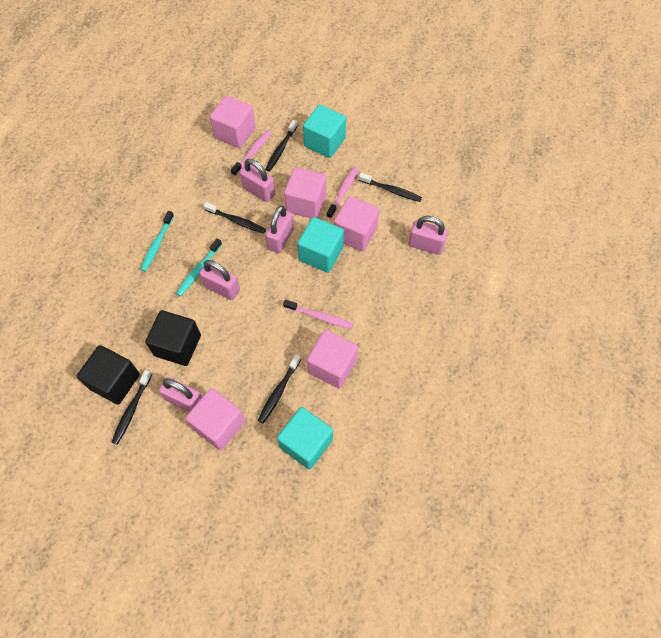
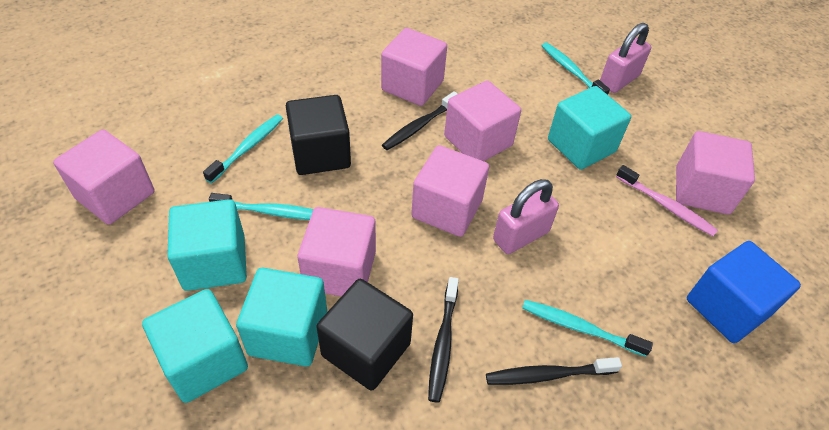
black toothbrush: [111,370,152,445] [203,202,266,234] [258,354,301,423] [265,120,298,172] [359,173,422,202] = 5 -> [382,91,458,150] [428,277,459,403] [486,357,622,385] = 3
blue cube: none = 0 -> [687,241,801,343] = 1
pink cube: [185,388,245,450] [210,96,256,148] [284,167,326,218] [307,330,358,389] [334,196,379,251] = 5 -> [53,129,154,225] [297,207,376,296] [381,28,447,106] [411,145,489,237] [444,80,521,161] [676,131,755,214] = 6
pink padlock: [159,377,202,412] [199,260,240,300] [240,159,275,202] [265,206,294,253] [408,216,448,255] = 5 -> [493,179,559,254] [600,23,651,93] = 2
pink toothbrush: [231,130,272,176] [283,300,353,329] [327,167,358,219] = 3 -> [616,165,718,236] = 1
turquoise cube: [277,407,333,469] [297,217,344,273] [303,105,346,158] = 3 -> [142,289,248,403] [167,199,247,291] [236,268,327,367] [548,86,631,170] = 4
turquoise toothbrush: [140,211,174,272] [176,238,222,296] = 2 -> [203,114,283,183] [209,193,314,220] [522,300,653,357] [542,43,610,95] = 4

